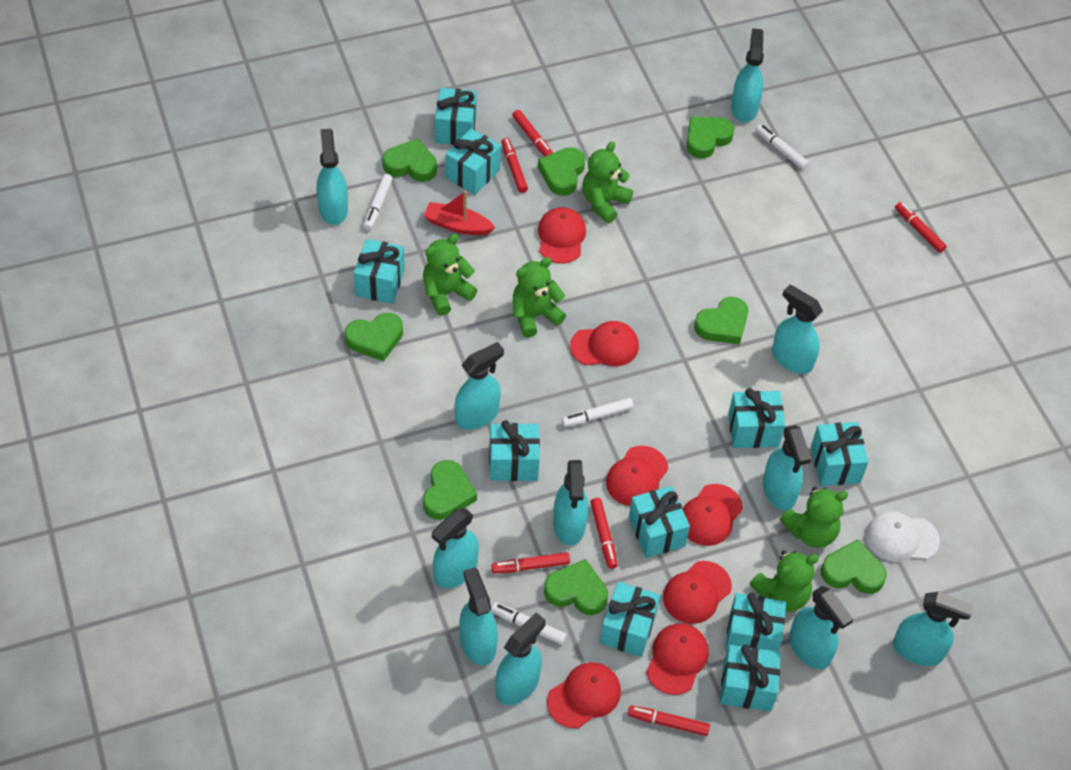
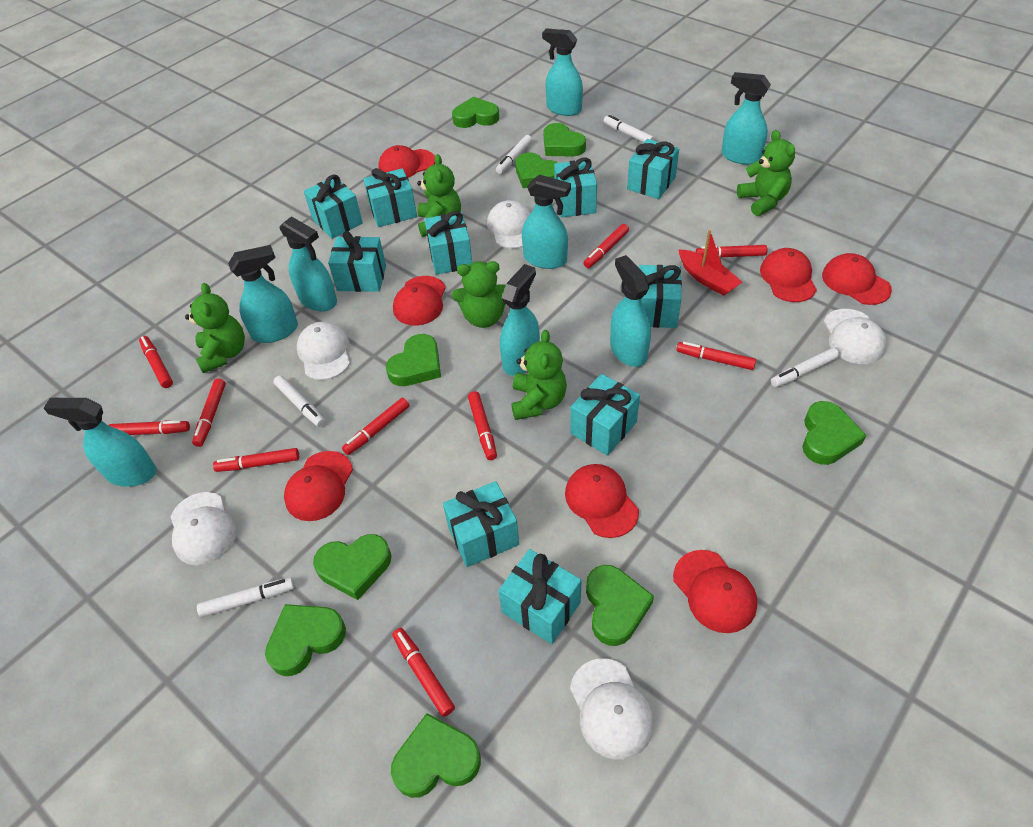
green heart: [344,313,403,362] [383,138,437,182] [423,460,477,520] [538,147,586,196] [544,559,608,615] [686,117,734,159] [694,297,748,344] [821,539,887,594] = 8 -> [265,604,346,676] [313,534,391,600] [386,334,441,386] [391,713,481,798] [452,97,499,128] [516,153,558,188] [544,123,586,156] [586,565,654,646] [802,401,866,465] = 9
red marker: [492,552,570,574] [501,138,528,193] [512,110,553,156] [590,498,618,569] [627,706,710,736] [895,202,947,253] = 6 -> [109,420,190,435] [139,336,173,388] [192,378,226,447] [213,448,299,472] [342,398,409,455] [392,628,455,717] [468,391,497,460] [584,224,629,268] [676,342,756,370] [696,245,767,257] = 10
turquoise spray bottle: [317,129,348,225] [432,508,479,588] [455,342,504,430] [459,567,498,666] [495,612,546,705] [553,460,588,546] [731,28,764,123] [763,425,811,511] [772,285,823,374] [789,586,853,669] [893,592,973,666] = 11 -> [43,398,157,487] [228,245,298,343] [280,216,337,311] [500,264,540,376] [522,175,571,269] [542,28,583,116] [610,255,651,367] [721,72,771,165] = 8
white cap: [865,511,940,562] = 1 -> [170,492,237,565] [297,321,350,380] [487,200,531,249] [570,658,654,760] [824,309,887,364] = 5
white marker: [363,174,393,230] [491,603,567,645] [562,398,633,427] [756,124,809,169] = 4 -> [197,577,294,617] [273,375,325,427] [496,135,532,174] [604,115,654,142] [771,348,840,387] = 5

